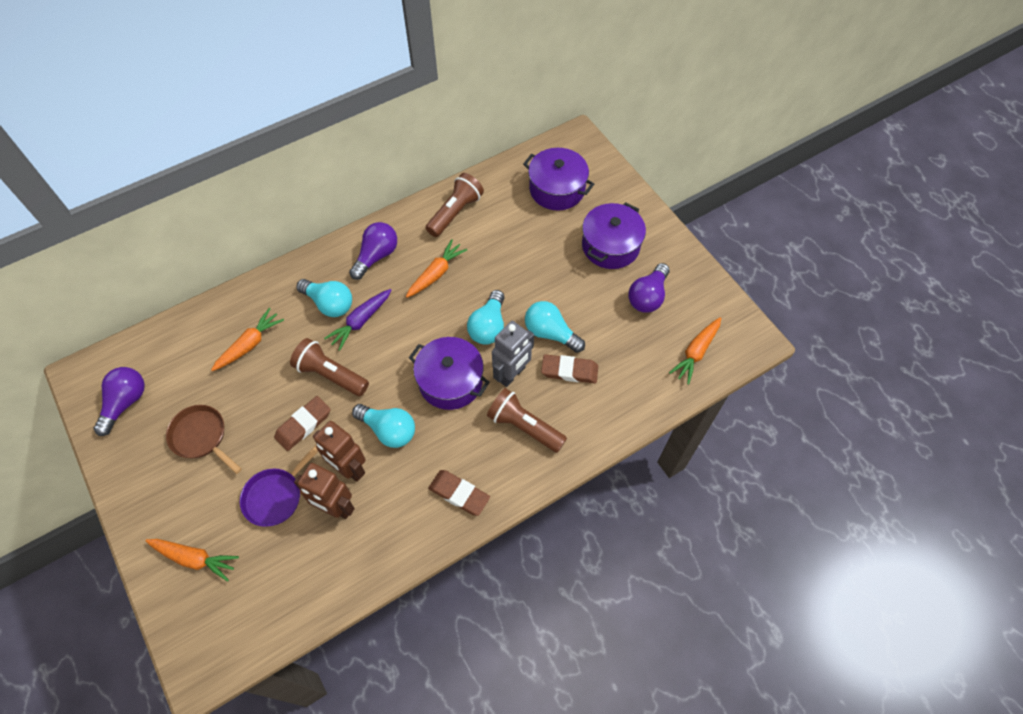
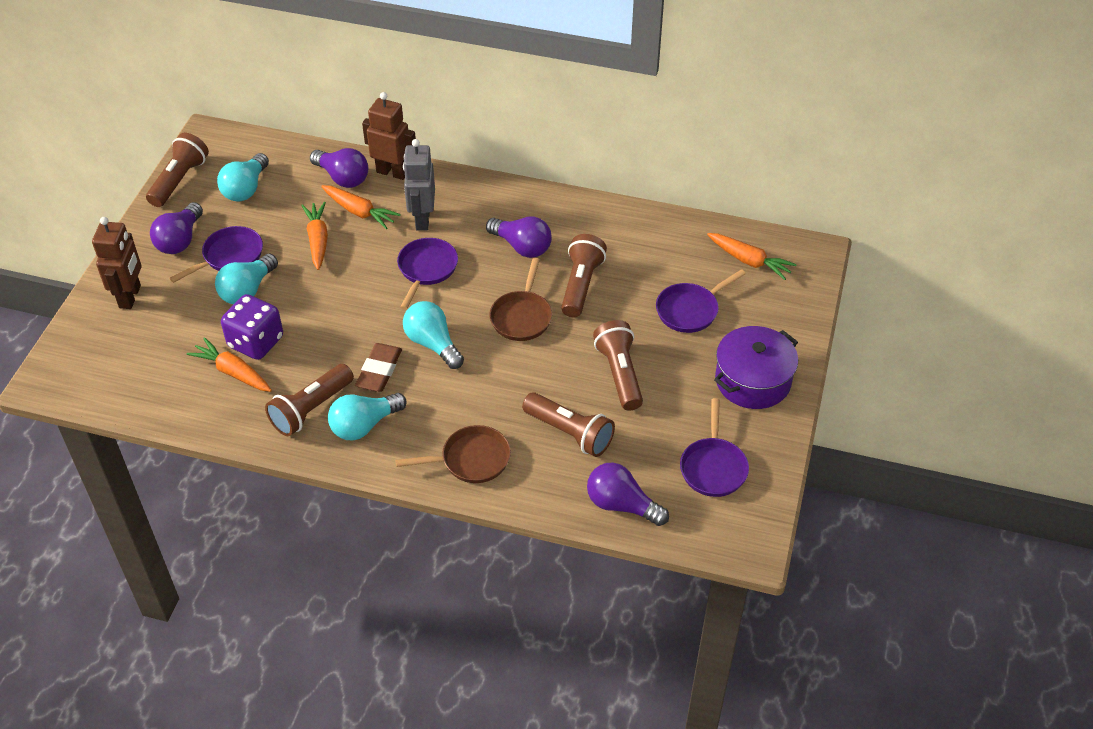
brown eraser: [274,396,331,451] [428,470,490,516] [541,354,598,383] = 3 -> [355,343,402,392] = 1
brown flashlight: [290,338,369,396] [426,173,484,237] [487,388,567,453] = 3 -> [146,133,209,207] [265,364,354,436] [522,392,615,457] [561,234,607,317] [593,320,643,411] = 5
brown pan: [166,405,242,474] = 1 -> [395,425,511,483] [489,258,552,341] = 2
purple carrot: [324,289,391,351] = 1 -> none = 0
purple dice: none = 0 -> [221,294,283,360] = 1
purple light bulb: [94,367,145,436] [349,222,397,280] [628,263,670,313] = 3 -> [150,202,203,254] [310,148,368,188] [486,216,552,258] [587,463,669,526] = 4
purple pan: [240,444,318,527] = 1 -> [169,226,263,283] [397,238,458,310] [656,269,746,333] [680,398,749,497] = 4
purple pot: [409,337,490,410] [523,148,594,210] [582,202,646,269] = 3 -> [714,326,798,409] = 1

